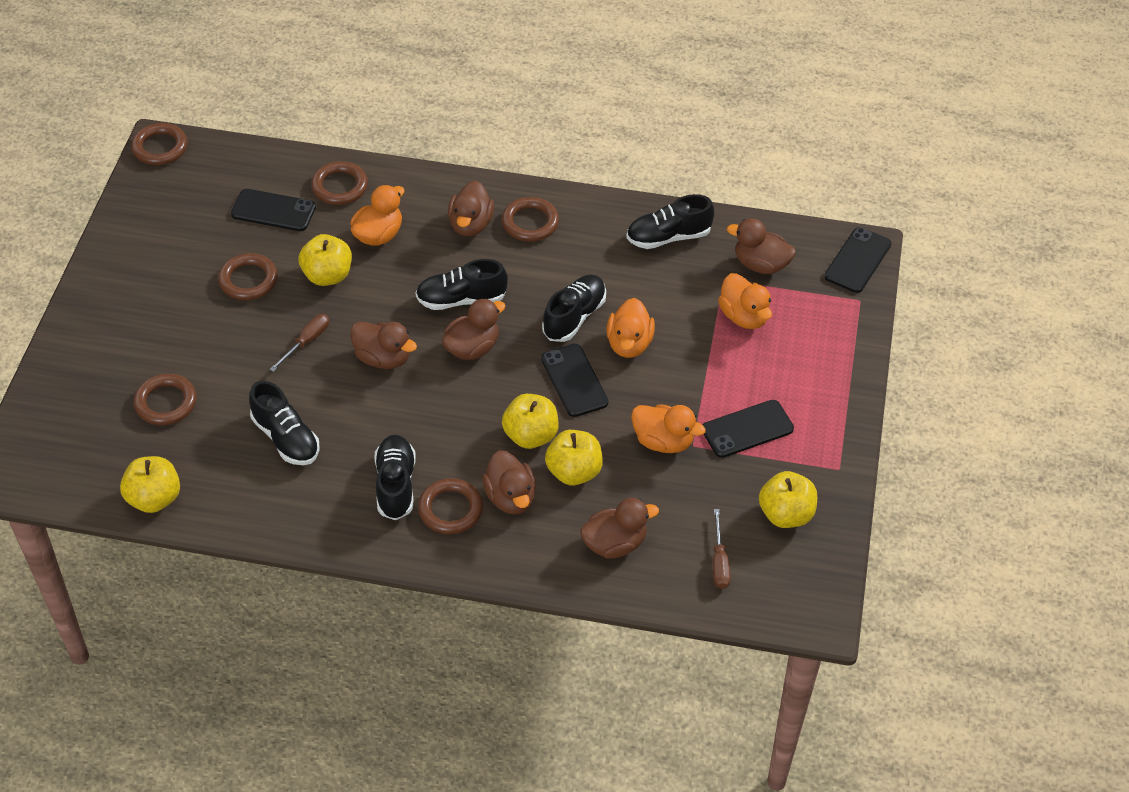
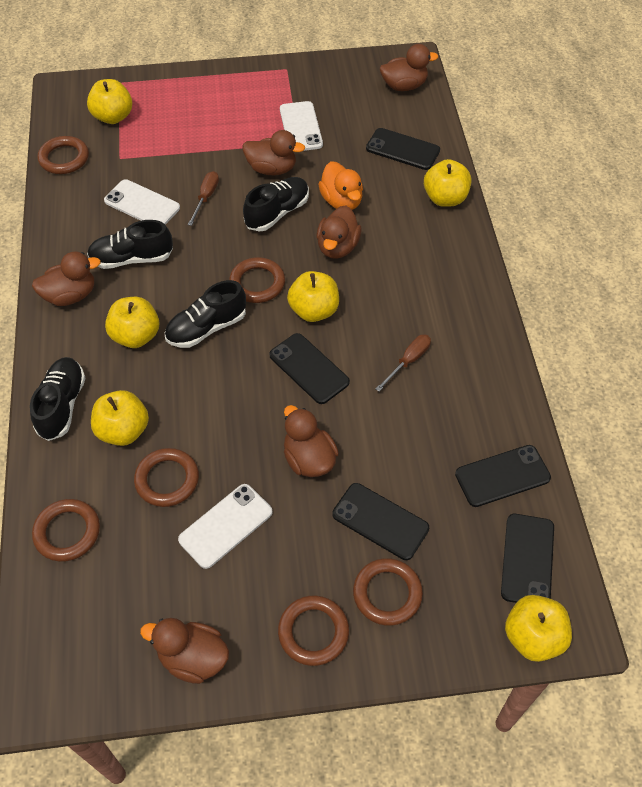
black phone: [231,189,316,231] [541,344,609,417] [703,400,794,458] [824,227,891,293] = 4 -> [269,333,350,404] [332,483,429,560] [366,128,440,170] [455,445,551,507] [501,514,554,603] = 5
black shoe: [249,381,319,465] [374,435,416,520] [416,259,508,310] [542,275,606,342] [626,194,714,249] = 5 -> [30,357,86,441] [87,220,173,269] [165,280,246,348] [243,177,309,232] = 4
orange duck: [351,185,405,246] [606,298,655,358] [631,404,706,453] [718,273,772,329] = 4 -> [318,161,363,210] = 1
white phone: none = 0 -> [104,179,180,225] [178,484,273,569] [280,101,323,151] = 3
yellow apple: [120,456,180,513] [299,234,352,286] [502,394,559,449] [545,430,603,485] [759,471,817,528] = 5 -> [87,79,132,124] [91,390,149,446] [105,297,159,348] [287,271,339,322] [424,159,471,207] [505,595,572,662] = 6

